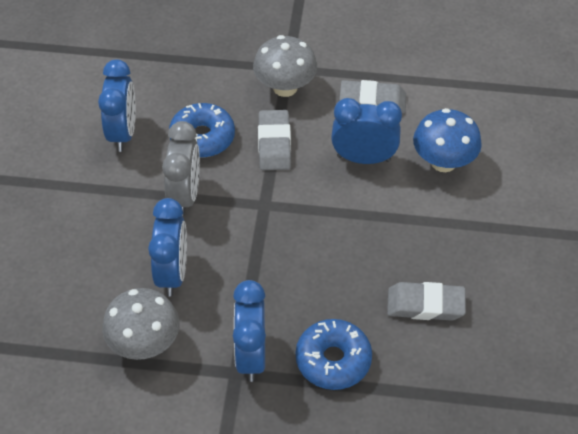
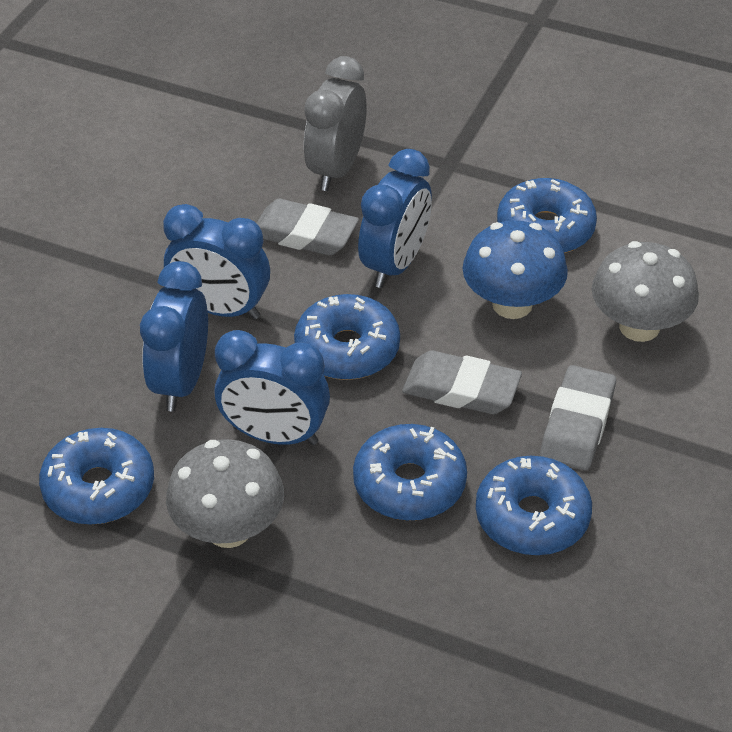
blue donut: [169,103,235,158] [296,319,372,390] = 2 -> [39,428,154,525] [294,294,400,380] [353,424,467,521] [476,456,592,555] [497,178,597,253] = 5

